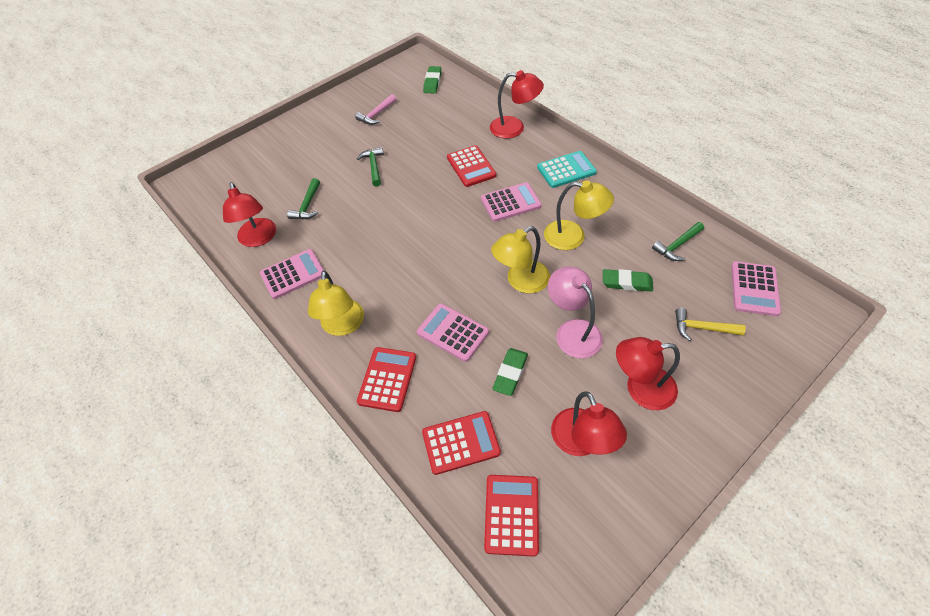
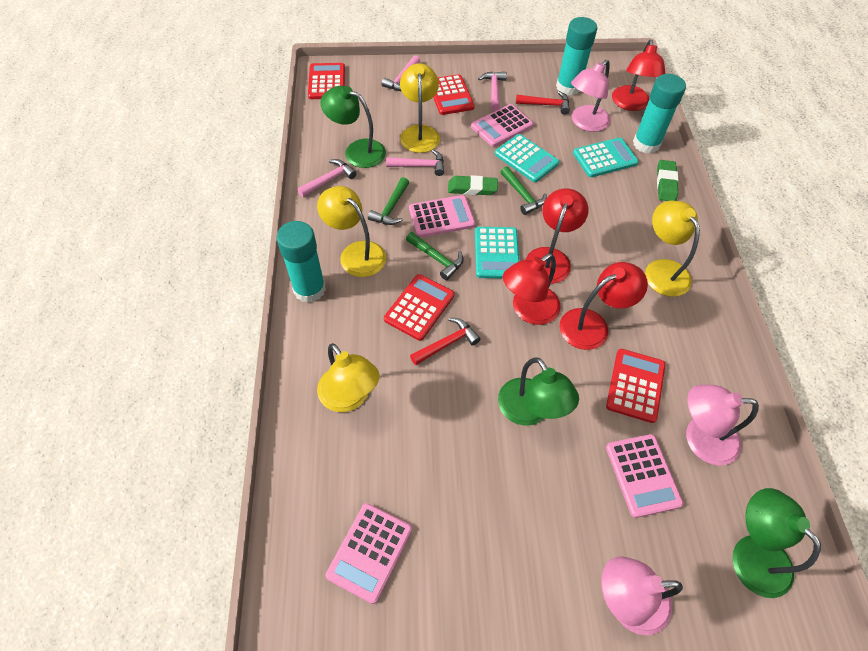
green eraser: [423,66,441,93] [492,348,528,396] [603,269,653,292] = 3 -> [448,175,498,195] [657,160,678,201] = 2
green lamp: none = 0 -> [320,86,386,168] [498,358,579,426] [732,488,821,598] = 3
pink hammer: [355,94,396,125] = 1 -> [297,159,357,197] [382,55,420,91] [386,150,444,176] [478,72,507,111] = 4
pink lamp: [548,266,603,358] = 1 -> [571,60,610,132] [601,556,683,635] [686,385,759,465] = 3
red hammer: none = 0 -> [410,318,480,365] [516,91,570,115] = 2
turquoise calculator: [537,151,597,188] = 1 -> [475,227,519,279] [495,134,559,182] [573,138,639,177] = 3
turquoise glue stick: none = 0 -> [276,221,326,303] [556,17,597,96] [633,74,686,154] = 3
yellow hammer: [675,308,746,341] = 1 -> none = 0
yellow lamp: [308,270,364,336] [491,226,550,293] [544,180,614,250] = 3 -> [317,186,386,277] [317,343,380,412] [400,63,440,153] [645,200,700,297] = 4

